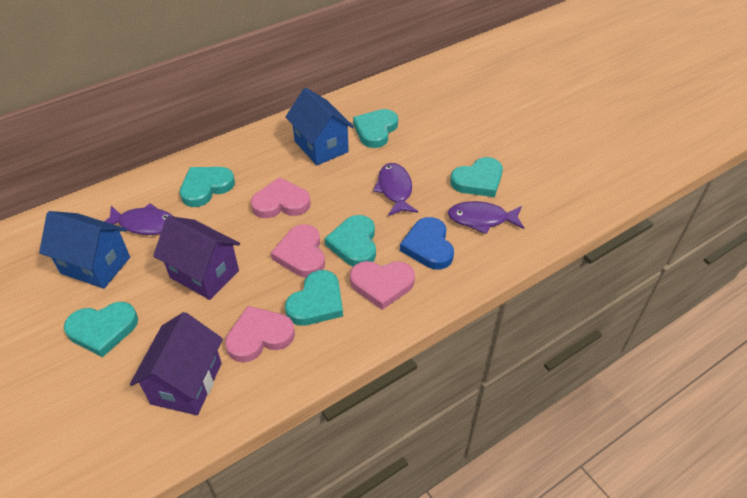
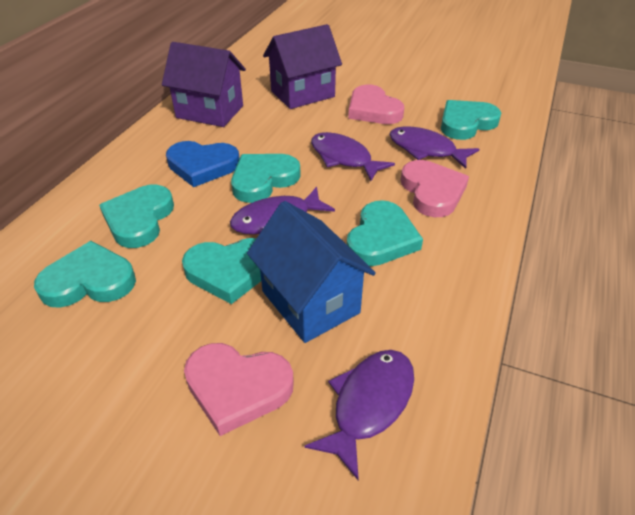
blue house: [39,211,130,289] [286,88,354,165] = 2 -> [247,201,376,343] = 1
pink heart: [225,306,295,363] [251,177,311,218] [271,224,325,278] [350,261,415,310] = 4 -> [184,343,294,436] [348,85,404,124] [400,160,469,217] = 3
purple fish: [104,203,174,235] [373,163,418,216] [448,201,524,234] = 3 -> [230,187,335,234] [304,350,414,480] [311,132,395,181] [389,127,479,169] = 4

